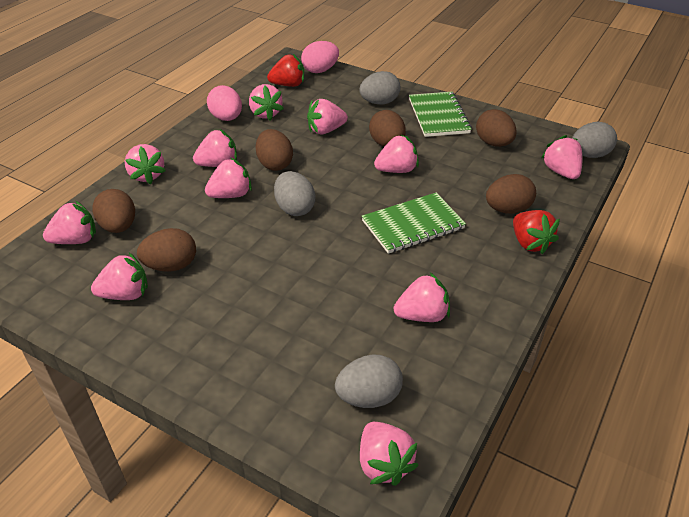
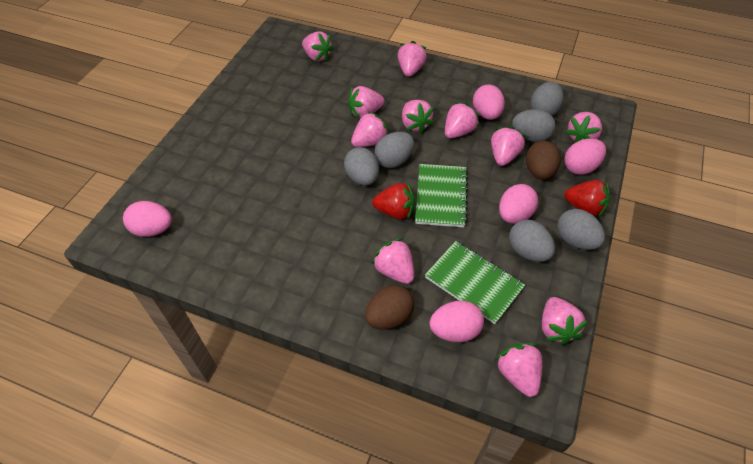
brown egg: [92,189,135,233] [137,228,196,272] [255,129,293,171] [369,110,406,147] [476,109,517,147] [486,174,536,214] = 6 -> [365,285,414,330] [526,141,561,180] = 2
grey egg: [274,171,316,216] [335,354,403,408] [359,71,400,105] [572,122,617,158] = 4 -> [344,147,379,186] [374,132,414,168] [509,220,555,262] [512,109,556,142] [530,82,564,116] [557,209,605,250] = 6
pink egg: [207,85,242,121] [301,41,339,73] = 2 -> [123,201,172,237] [429,301,484,342] [473,84,505,120] [499,184,538,224] [565,139,606,175] = 5

